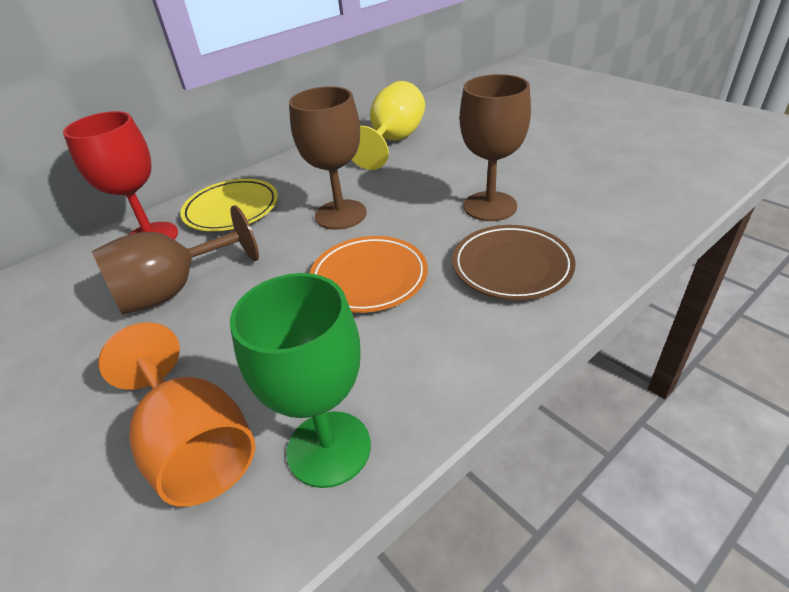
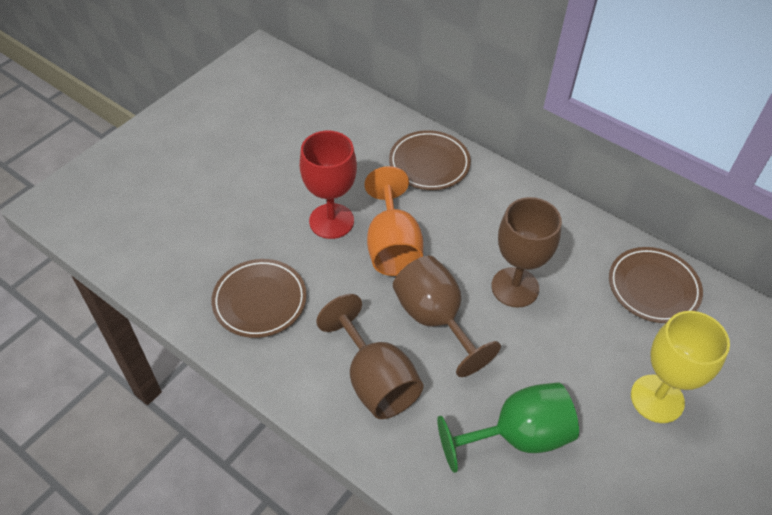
brown plate: [452,225,576,300] = 1 -> [211,259,307,338] [389,130,471,190] [609,247,703,323] = 3
orange plate: [309,236,428,313] = 1 -> none = 0
yellow plate: [180,179,278,231] = 1 -> none = 0

